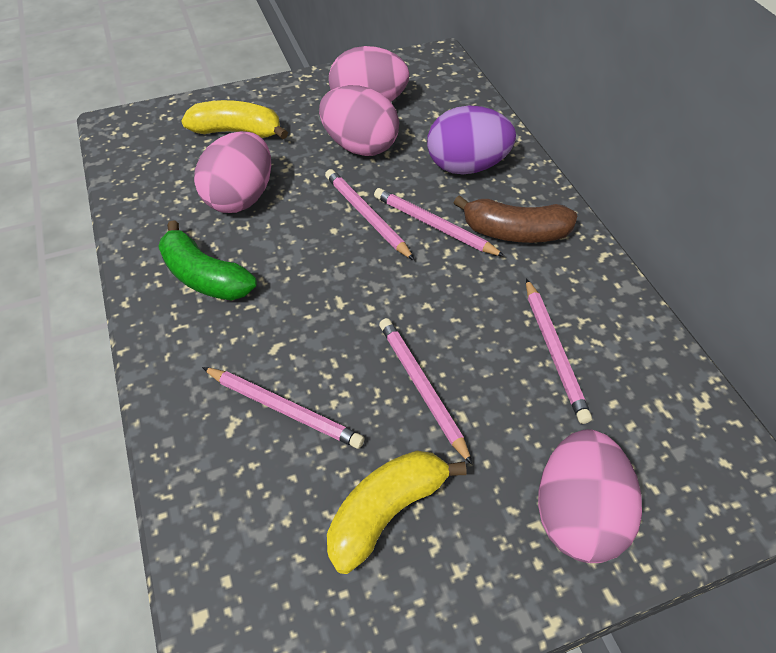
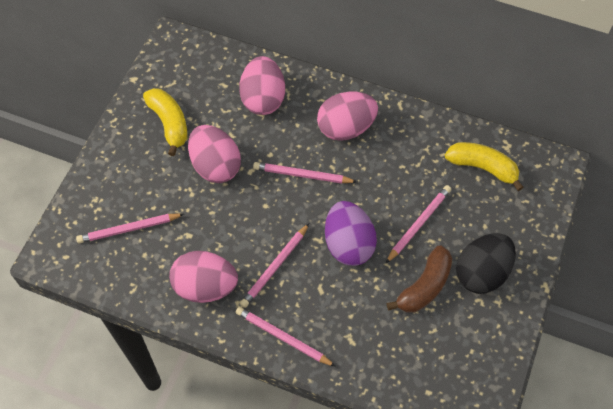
black egg: none = 0 -> [456,233,516,294] = 1
green banana: [158,220,257,301] = 1 -> none = 0

